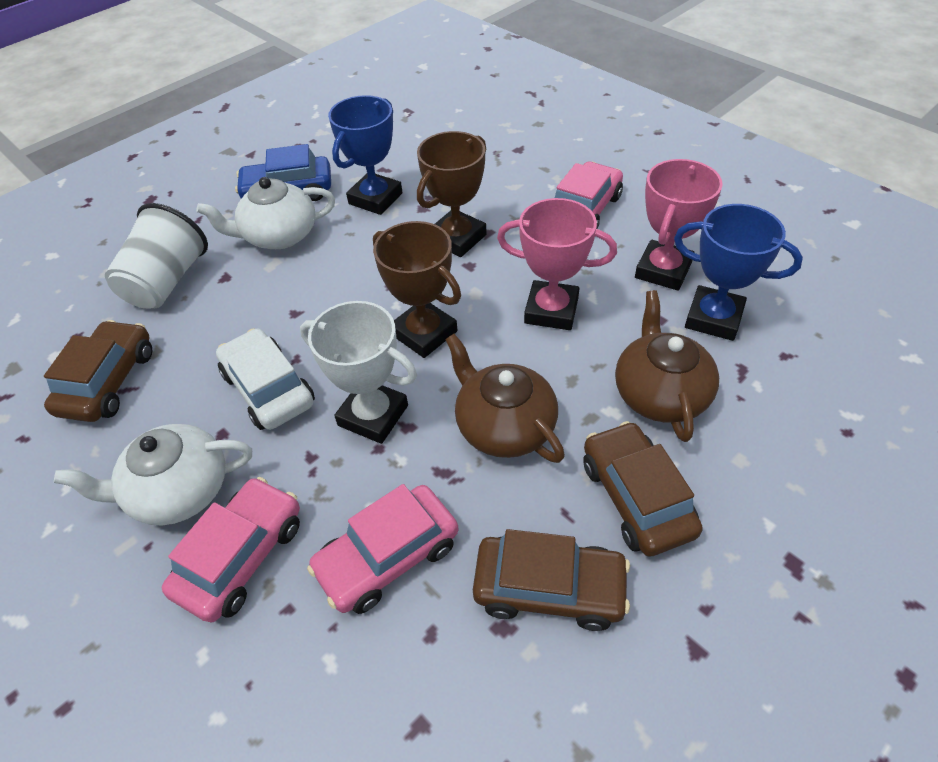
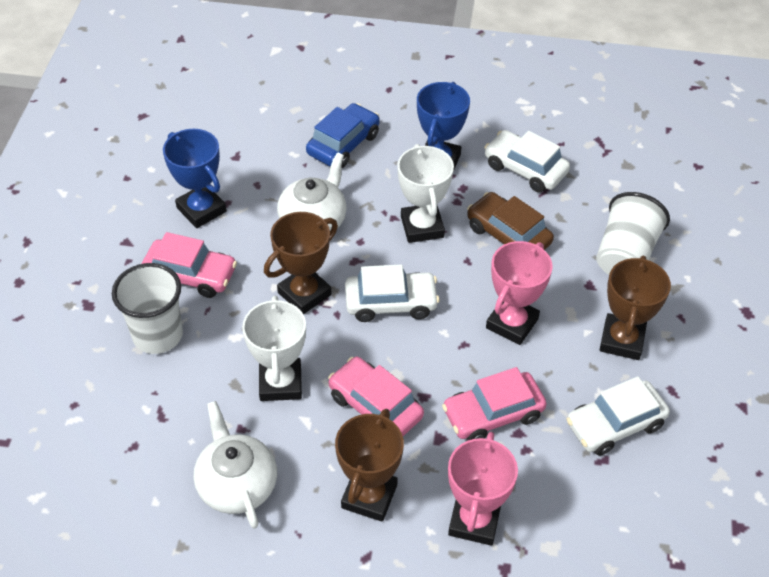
brown car: [44,320,152,422] [473,529,630,631] [583,421,703,557] = 3 -> [467,192,554,250] = 1
brown teapot: [445,334,565,463] [615,290,719,442] = 2 -> none = 0
brown trophy: [373,221,461,358] [417,131,487,257] = 2 -> [264,212,338,314] [335,409,404,522] [600,256,671,360] = 3
white car: [216,328,315,430] = 1 -> [345,265,440,322] [484,130,570,193] [566,376,670,456] = 3
white cup: [105,203,208,309] = 1 -> [112,263,183,354] [596,192,670,275] = 2
white trophy: [300,301,417,444] = 1 -> [242,296,306,401] [397,144,454,243] = 2

